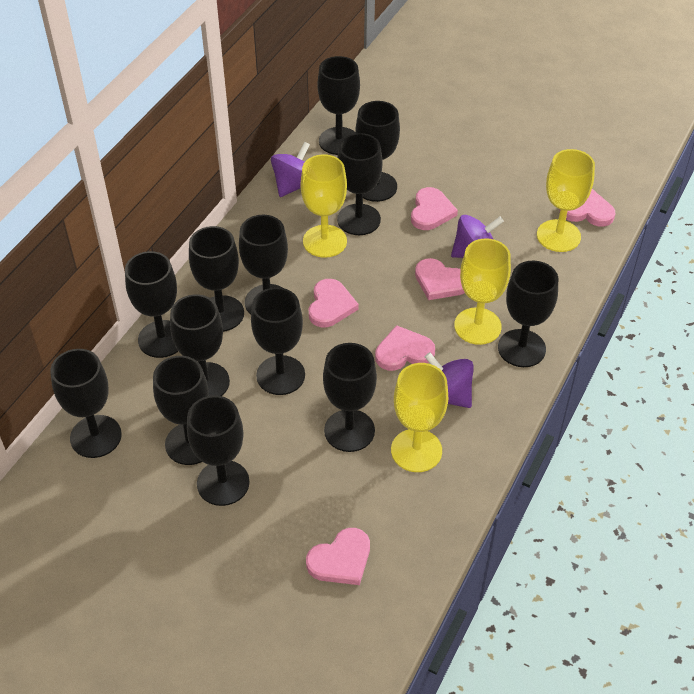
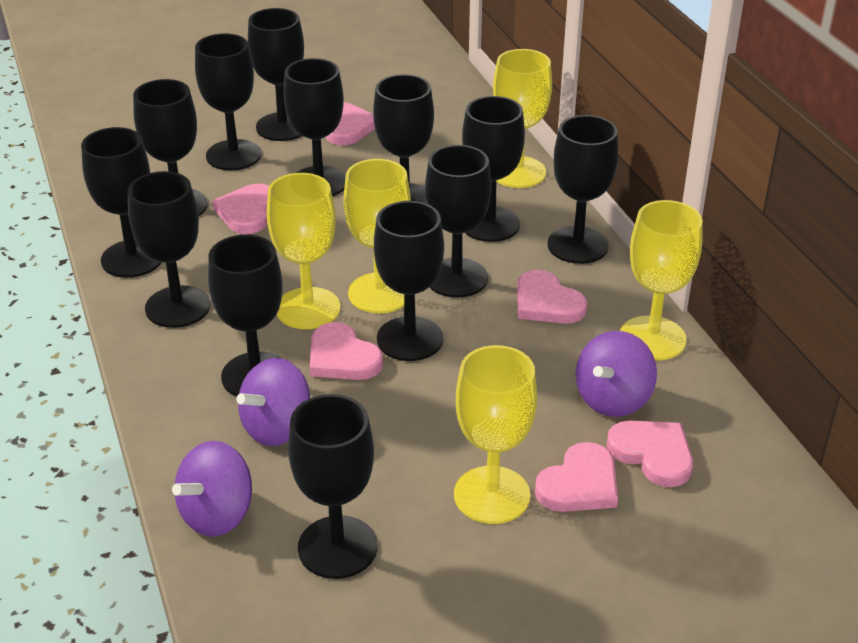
yellow goblet: [300,154,347,258] [391,363,448,472] [454,238,511,345] [537,149,595,252] = 4 -> [267,173,341,329] [343,159,411,313] [454,345,537,524] [493,49,552,188] [620,200,703,360] = 5

